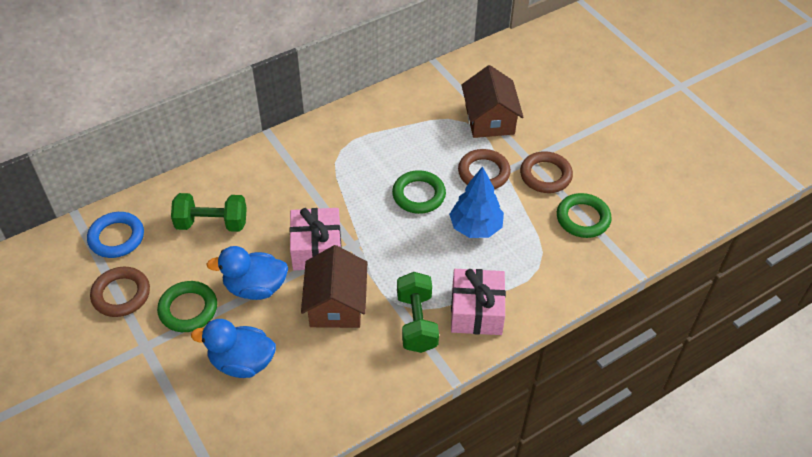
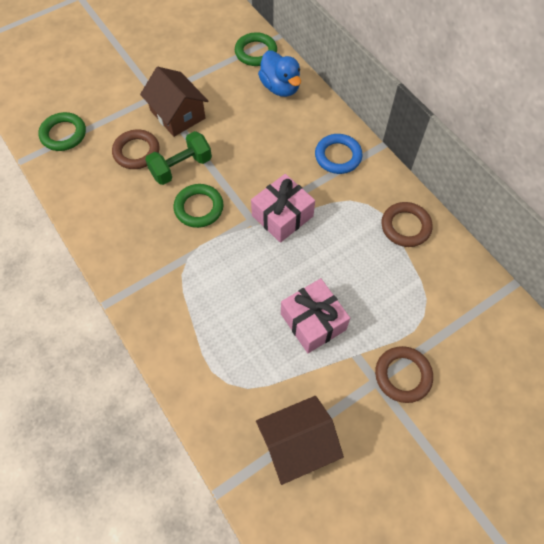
blue duck: [191,319,276,378] [206,246,288,300] = 2 -> [258,50,301,97] = 1
blue tree: [449,166,504,238] = 1 -> none = 0
green dumbbell: [171,193,247,232] [397,272,439,353] = 2 -> [145,131,212,185] = 1

